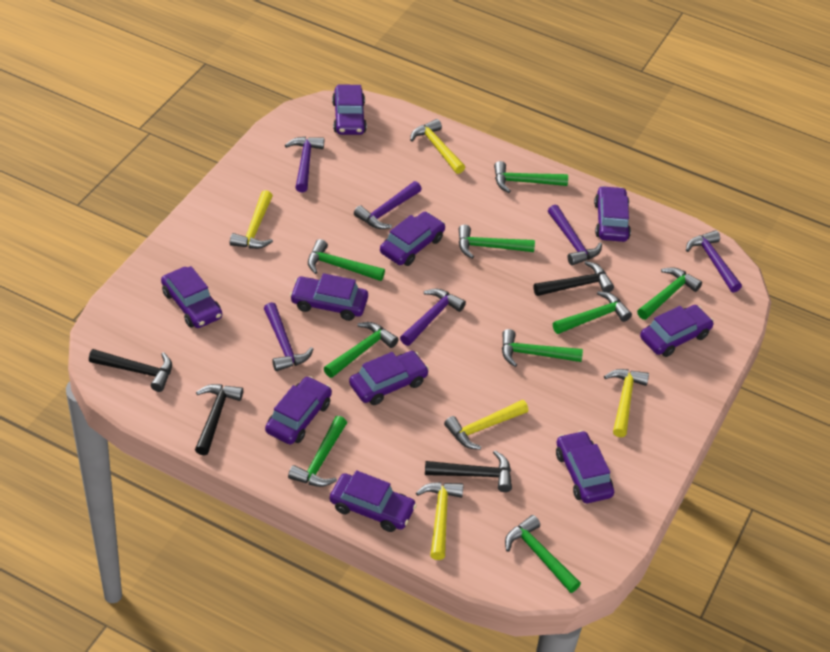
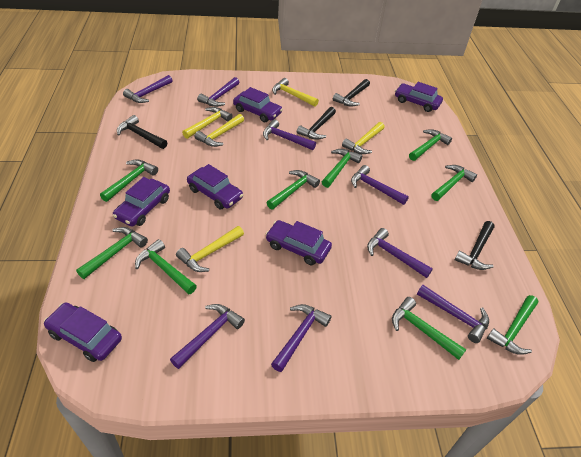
purple car: [161,266,222,328] [265,376,332,444] [290,273,368,321] [330,470,417,532] [332,84,367,135] [349,351,429,405] [380,212,445,266] [556,431,614,503] [594,186,631,242] [640,305,714,357] = 10 -> [44,303,122,362] [113,177,170,226] [187,164,243,209] [233,87,283,122] [266,220,332,265] [395,82,443,112] = 6
purple hammer: [264,302,314,371] [285,137,324,192] [354,181,422,229] [400,289,466,346] [548,205,602,266] [686,230,742,293] = 6 -> [123,75,173,103] [170,304,245,369] [197,77,239,107] [263,119,316,150] [271,304,332,372] [351,165,409,205] [367,228,433,278] [417,285,489,343] = 8

